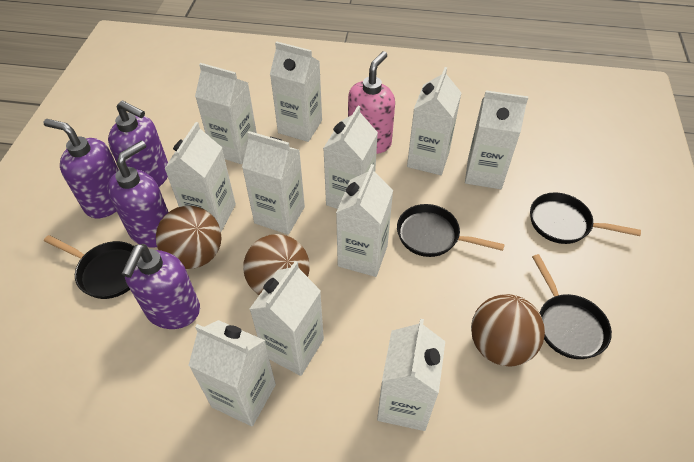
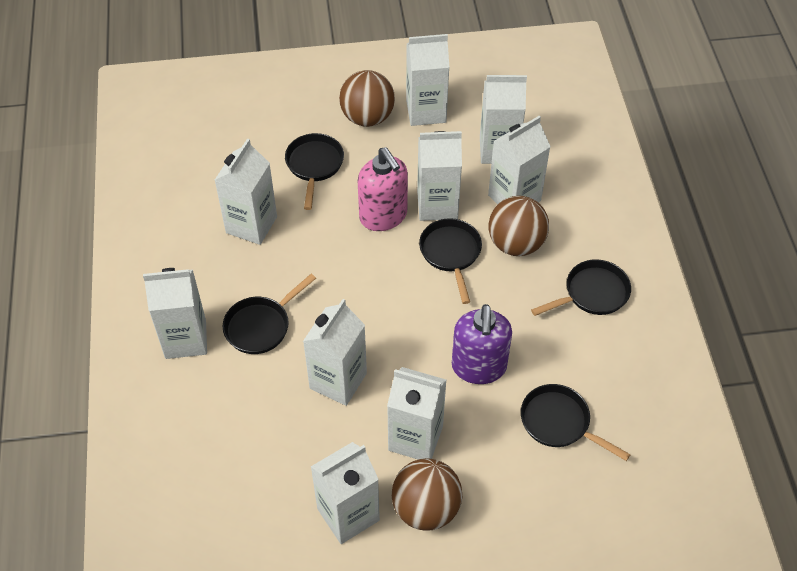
black pan: [44,235,134,299] [397,204,505,257] [530,192,641,244] [532,254,612,359] = 4 -> [222,274,316,354] [285,133,344,210] [419,218,482,304] [521,384,631,461] [531,259,631,316] = 5
purple soap dispenser: [44,119,119,218] [107,141,169,248] [108,100,168,187] [122,244,200,329] = 4 -> [452,304,512,384] = 1
white carton: [164,122,236,232] [188,320,276,426] [195,63,257,164] [242,131,305,235] [250,261,324,376] [270,41,322,142] [323,106,378,209] [336,164,393,277] [377,319,445,431] [407,67,461,175] [465,90,528,189] = 11 -> [143,268,207,359] [215,138,277,245] [303,299,367,406] [311,442,380,544] [387,367,446,460] [406,34,449,126] [417,131,462,221] [480,75,527,164] [488,116,551,204] = 9

